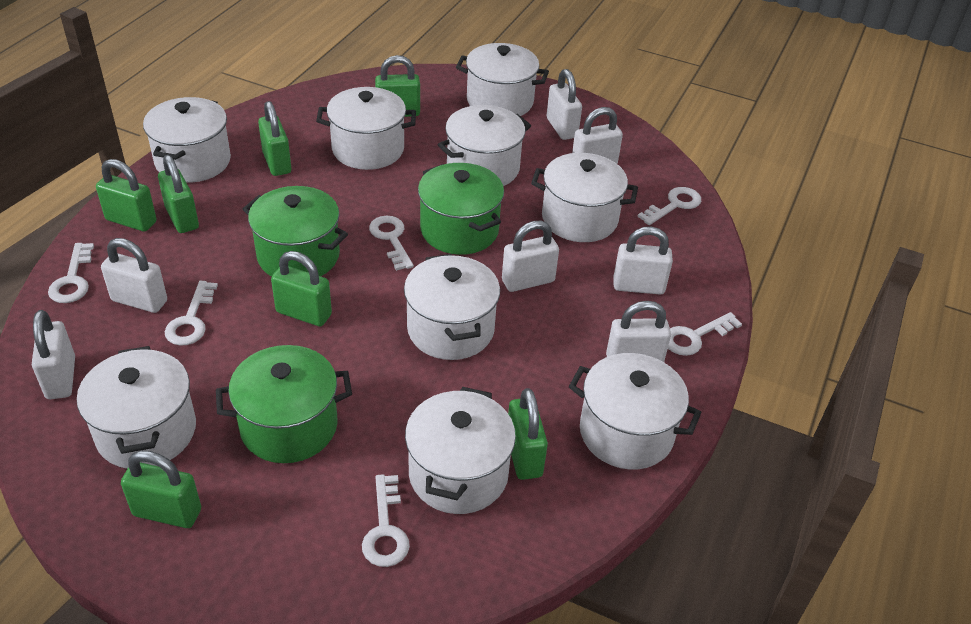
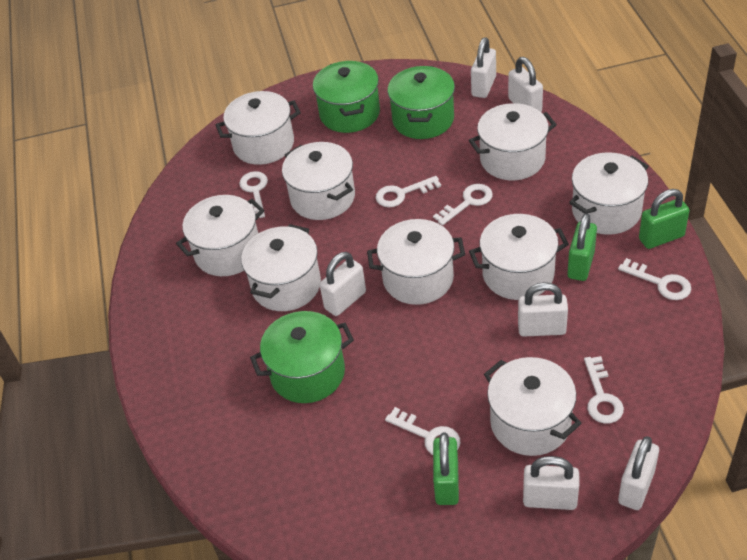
green padlock: [96,159,157,231] [121,450,201,528] [158,155,199,233] [258,101,291,176] [271,251,332,326] [375,55,420,117] [508,388,548,480] = 7 -> [433,433,459,505] [567,213,597,281] [639,189,690,249] = 3
white padlock: [32,310,75,399] [101,238,167,313] [502,221,559,292] [547,69,582,140] [572,107,623,164] [606,301,671,362] [613,227,673,295] = 7 -> [320,252,366,316] [471,37,496,98] [508,57,543,112] [518,282,568,337] [523,456,579,510] [618,436,659,510] = 6

